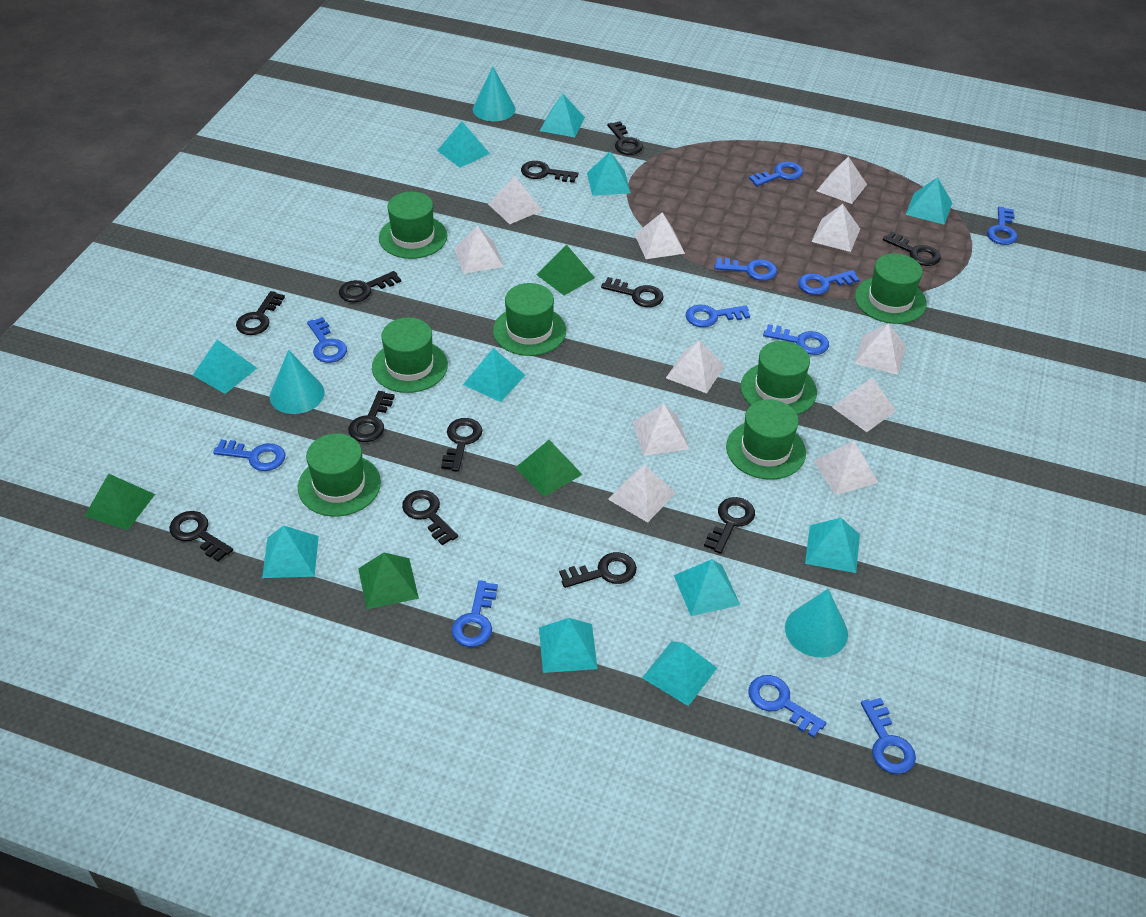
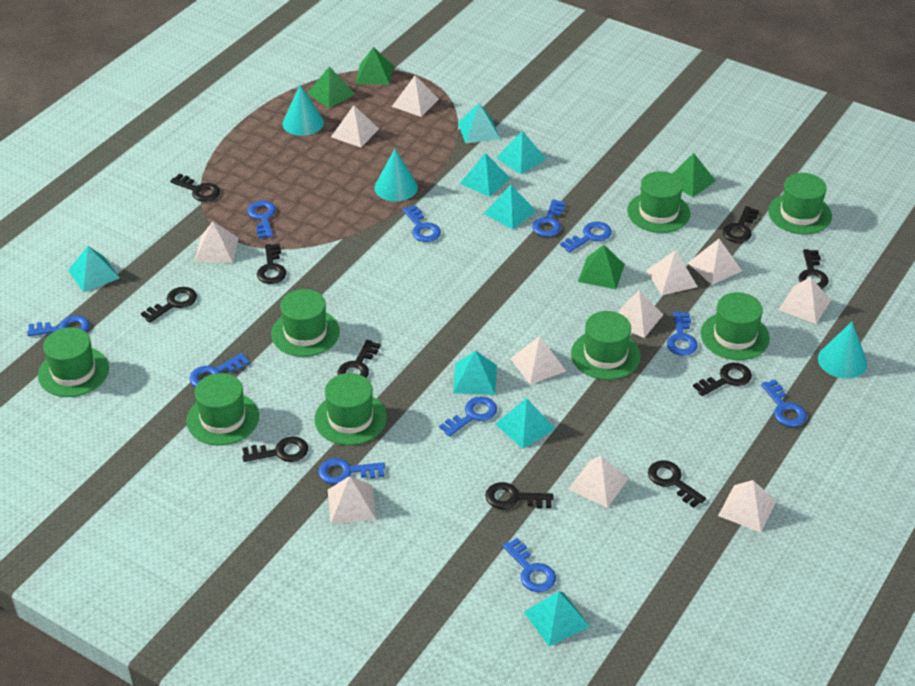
black key: [169,511,233,562] [236,291,285,335] [339,271,401,302] [348,391,395,442] [402,490,458,545] [441,418,483,472] [521,161,578,183] [559,552,637,588] [601,277,664,307] [607,121,643,155] [704,497,755,554] [883,231,941,266] = 12 -> [141,287,197,323] [170,173,220,202] [242,436,308,462] [257,244,286,284] [338,340,381,378] [485,482,553,509] [648,460,706,508] [693,363,752,396] [723,206,759,243] [799,249,829,289] = 10
green hat: [298,433,381,517] [372,318,448,393] [379,192,447,259] [493,283,566,356] [726,399,806,480] [740,341,817,415] [855,254,927,324] = 7 -> [38,327,109,397] [186,373,259,445] [271,289,340,357] [314,373,387,445] [571,311,641,380] [627,171,690,233] [701,292,770,360] [768,173,832,234] = 8
turquoise pyramid: [193,340,257,394] [262,526,319,578] [437,121,490,168] [463,348,525,402] [539,618,598,673] [540,94,585,137] [587,152,631,196] [642,641,717,706] [674,559,740,616] [805,518,860,573] [905,177,952,225] = 11 -> [68,246,120,293] [453,350,497,395] [458,103,500,144] [460,153,510,197] [484,185,536,230] [495,398,555,449] [496,131,546,174] [524,591,590,647] = 8

